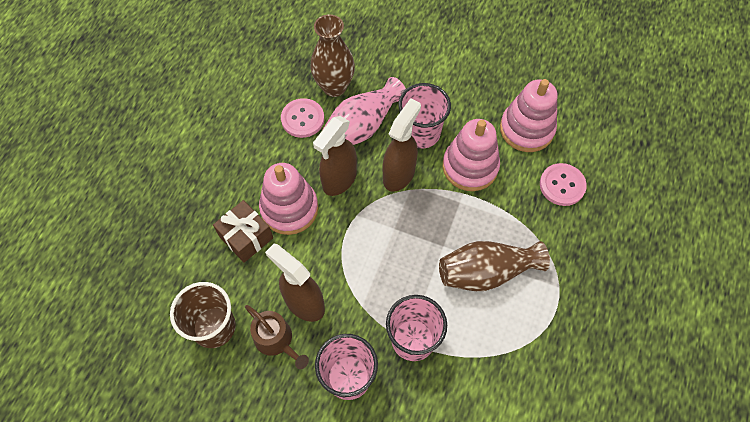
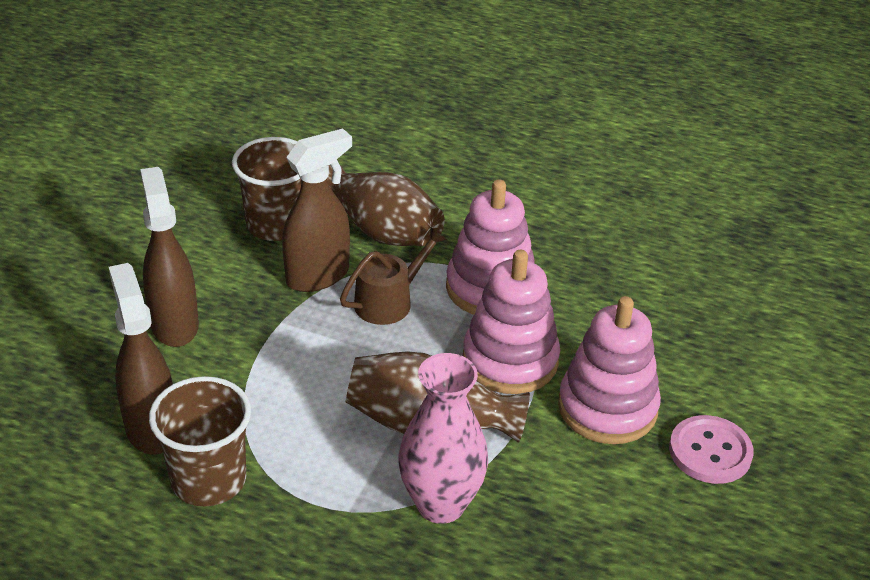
brown cup: [170,282,236,348] = 1 -> [149,376,251,506] [232,137,302,241] = 2
brown gift: [213,200,273,263] = 1 -> none = 0
pink button: [281,98,324,138] [540,163,587,206] = 2 -> [669,415,754,484] = 1
pink cup: [315,334,378,400] [386,295,447,361] [398,83,451,149] = 3 -> none = 0

